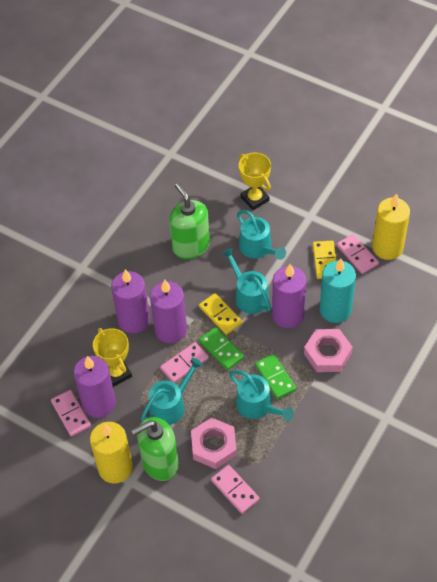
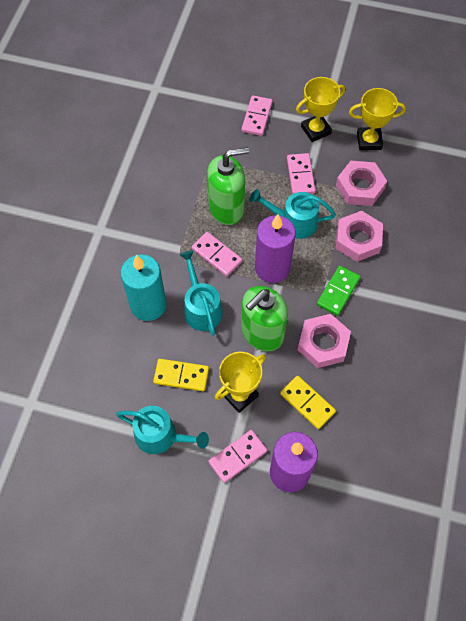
green domino: [199,327,244,370] [255,354,296,399] = 2 -> [317,266,360,316] = 1
pink nut: [191,418,237,469] [304,329,353,372] = 2 -> [298,314,351,368] [335,211,383,262] [336,161,387,206] = 3
purple candle: [73,356,116,418] [111,269,150,333] [150,279,187,343] [272,264,306,328] = 4 -> [255,214,296,283] [270,432,318,492] = 2
turquoise watering can: [141,358,203,425] [221,248,271,314] [229,370,294,421] [237,210,286,260] = 4 -> [116,406,209,454] [180,250,223,336] [250,189,336,239] = 3
yellow candle: [90,422,133,484] [372,193,410,260] = 2 -> none = 0
yellow trophy: [93,328,132,387] [239,152,271,210] = 2 -> [215,352,266,413] [296,77,345,142] [349,88,406,151] = 3

